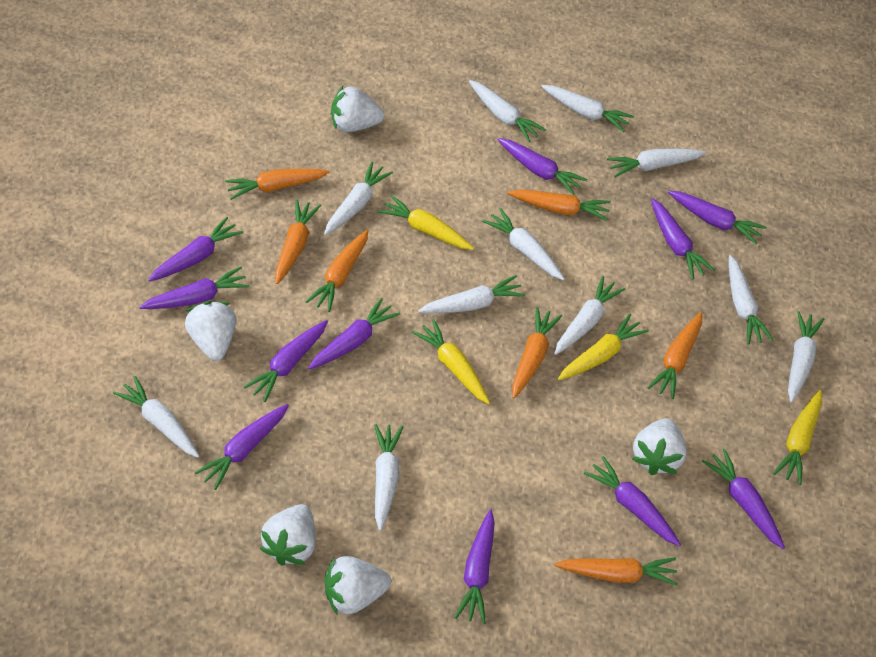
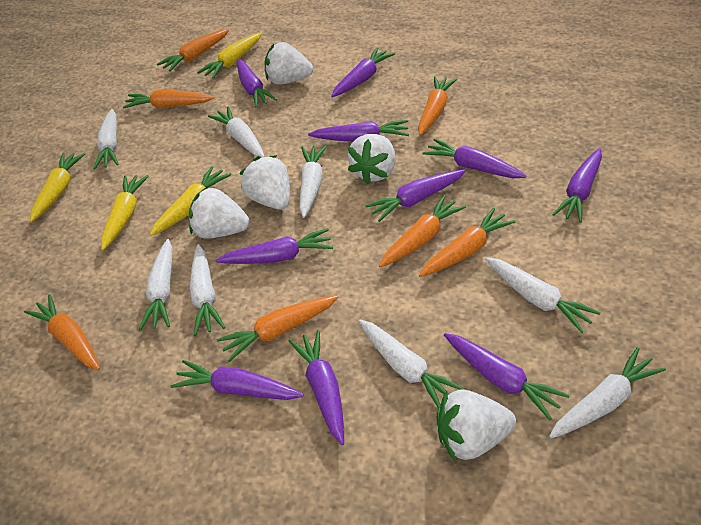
purple carrot: [139,267,250,309] [148,217,243,282] [194,404,289,490] [244,320,328,402] [308,298,400,370] [454,509,495,624] [497,138,587,195] [584,456,681,546] [651,198,715,279] [668,191,767,245] [702,449,785,549] = 11 -> [170,360,304,400] [216,228,333,264] [237,59,277,107] [289,330,344,445] [308,120,409,142] [331,48,395,97] [365,170,466,222] [423,139,526,178] [444,333,570,420] [552,148,602,223] = 10
white carrot: [113,376,199,458] [324,162,393,235] [374,424,404,531] [418,275,526,313] [469,80,546,142] [482,208,565,280] [541,85,634,132] [554,276,625,355] [607,149,706,177] [729,255,774,344] [788,311,824,403] = 11 -> [93,109,119,170] [139,239,172,331] [190,244,225,336] [208,107,265,158] [299,145,327,218] [359,319,465,409] [486,257,601,333] [549,347,666,439] = 8

